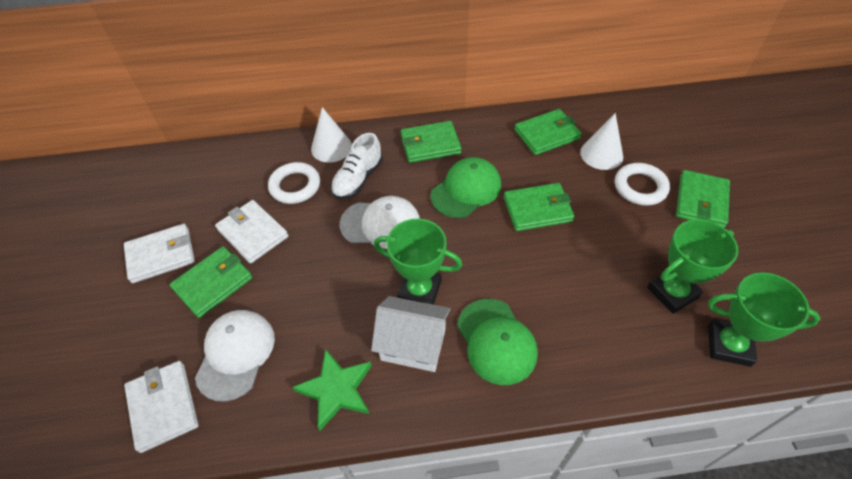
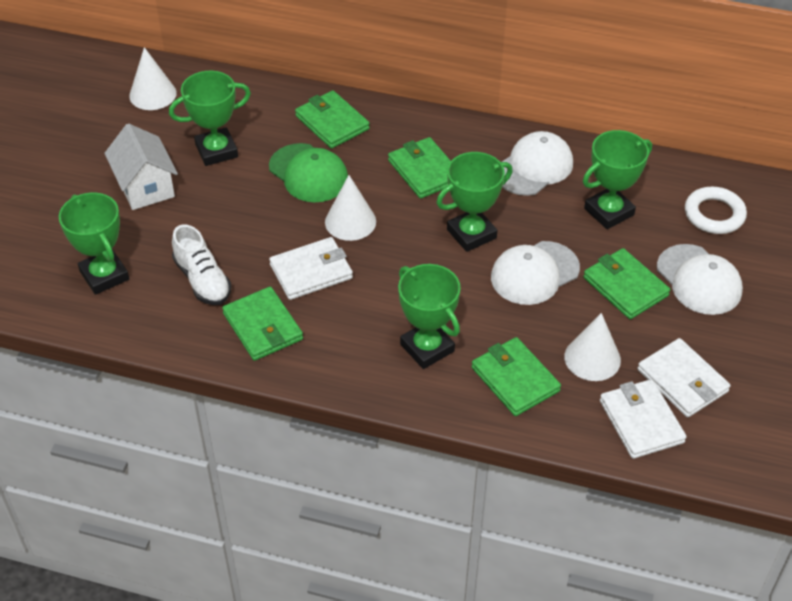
green cap: [431,157,501,218] [457,299,538,385] = 2 -> [269,143,348,202] = 1
green star: [293,349,372,431] = 1 -> none = 0
green trophy: [374,219,462,305] [647,219,738,314] [708,272,820,367] = 3 -> [59,193,129,295] [169,71,251,166] [398,264,461,369] [436,152,513,252] [583,130,652,229] = 5
white cap: [195,310,275,402] [340,196,420,249] = 2 -> [491,241,580,305] [502,131,573,196] [657,244,743,315] = 3
white cone: [311,107,352,163] [580,113,623,170] = 2 -> [129,47,177,110] [325,175,376,241] [564,313,621,381] = 3
white ring: [268,162,320,204] [615,163,670,206] = 2 -> [685,187,747,234] = 1

